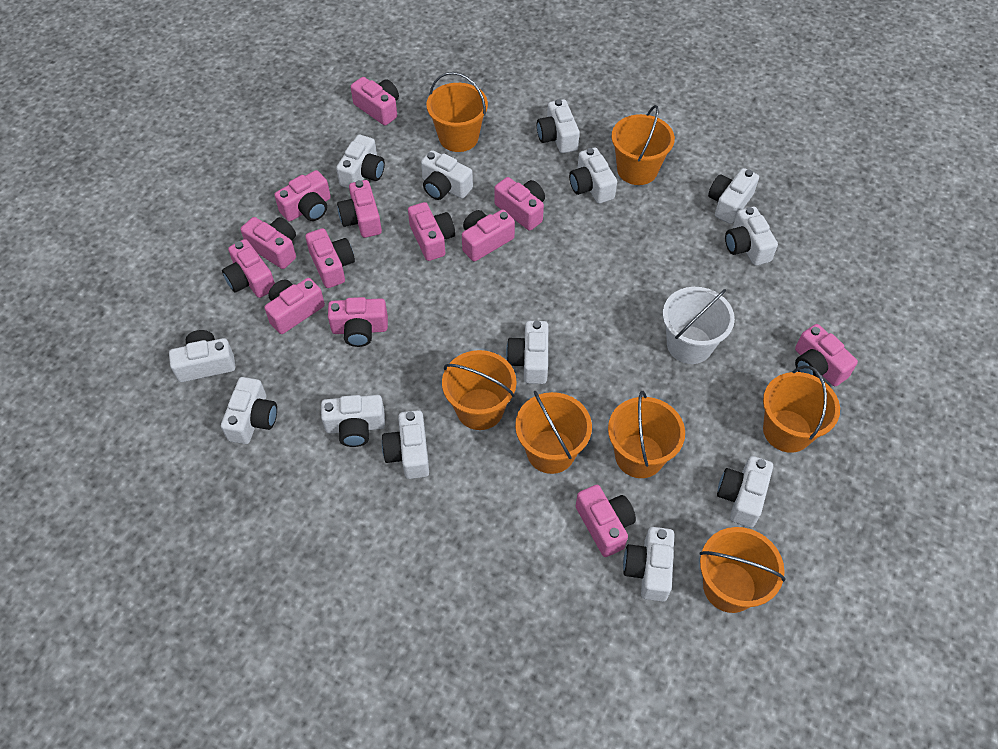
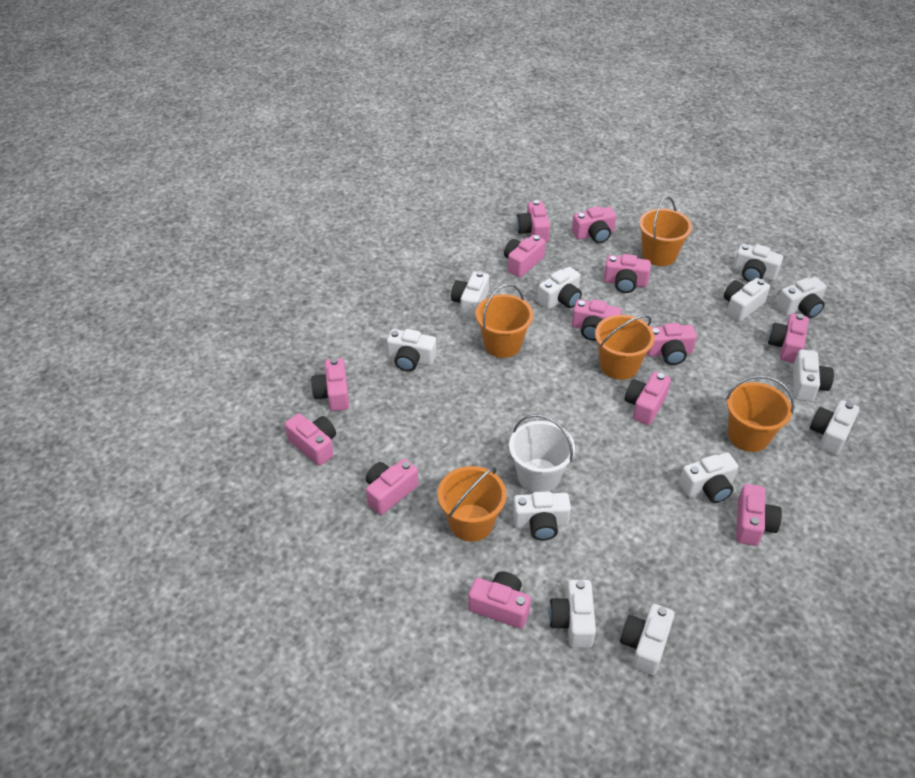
orange bucket: [427,72,488,152] [442,350,517,430] [515,391,592,474] [608,391,685,478] [611,105,675,185] [700,527,786,613] [763,365,840,453] = 7 -> [438,466,506,542] [475,284,533,358] [595,315,655,380] [639,196,692,266] [726,376,794,452] = 5
white camera: [169,330,235,382] [221,377,277,444] [321,395,385,447] [336,135,385,188] [382,410,429,479] [421,150,473,200] [506,321,548,384] [537,99,580,153] [569,147,617,204] [623,527,675,602] [708,168,759,224] [717,456,773,528] [725,206,778,266] = 13 -> [387,329,437,372] [451,271,489,318] [513,491,571,541] [537,267,582,309] [549,580,596,648] [620,604,675,675] [679,452,738,503] [724,278,770,322] [733,244,783,282] [777,277,826,318] [793,350,834,402] [810,400,859,455] = 12

